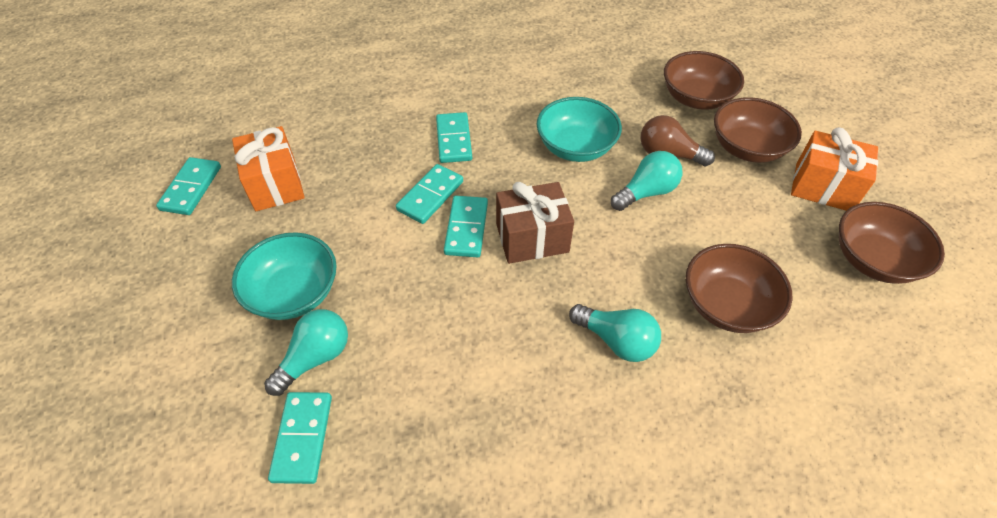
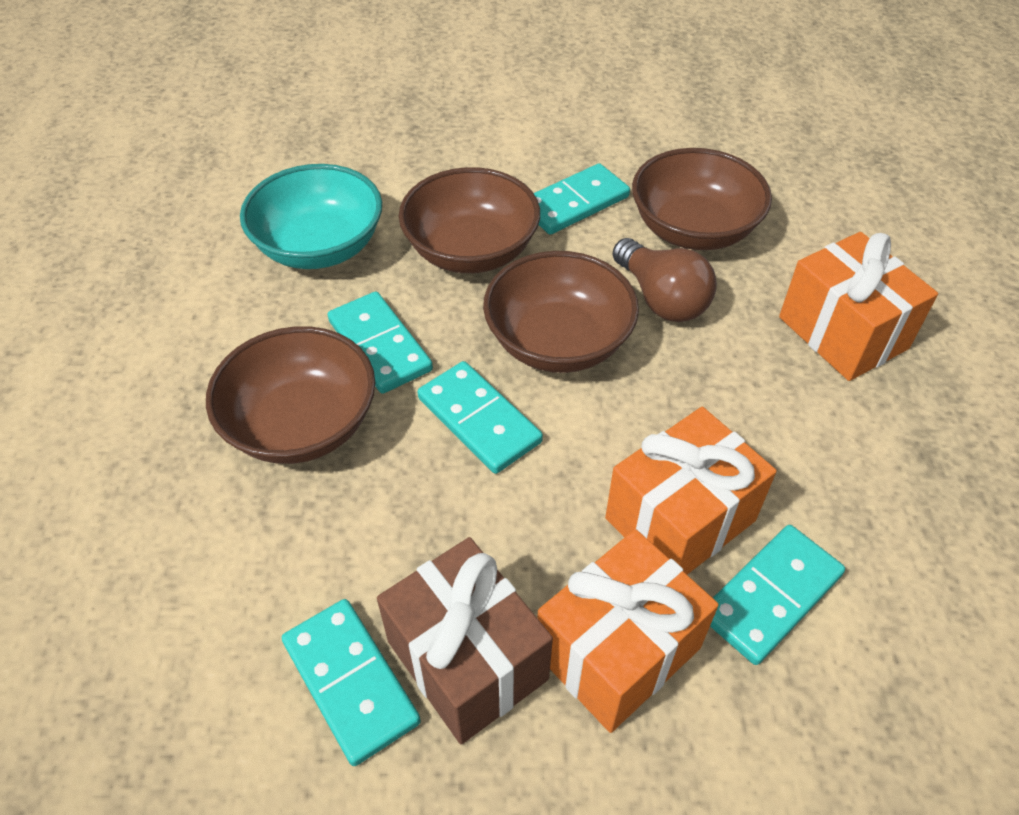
orange gift: [232,126,305,211] [791,127,878,211] = 2 -> [537,529,719,733] [605,407,777,575] [779,232,938,381] = 3
turquoise bowl: [232,232,337,320] [537,97,622,162] = 2 -> [240,164,382,269] = 1
turquoise light bulb: [264,309,348,396] [569,304,661,362] [611,151,683,211] = 3 -> none = 0

